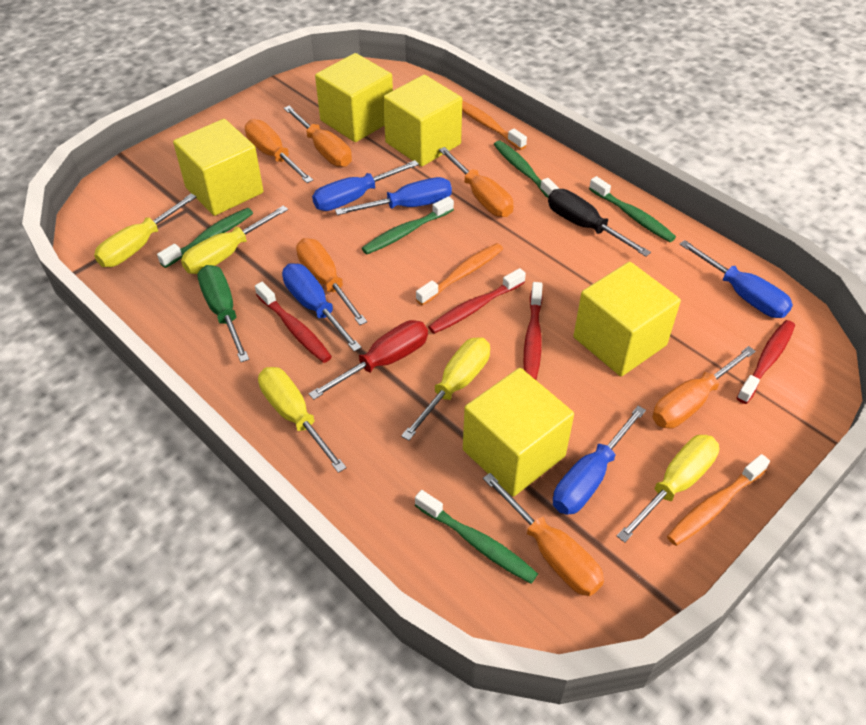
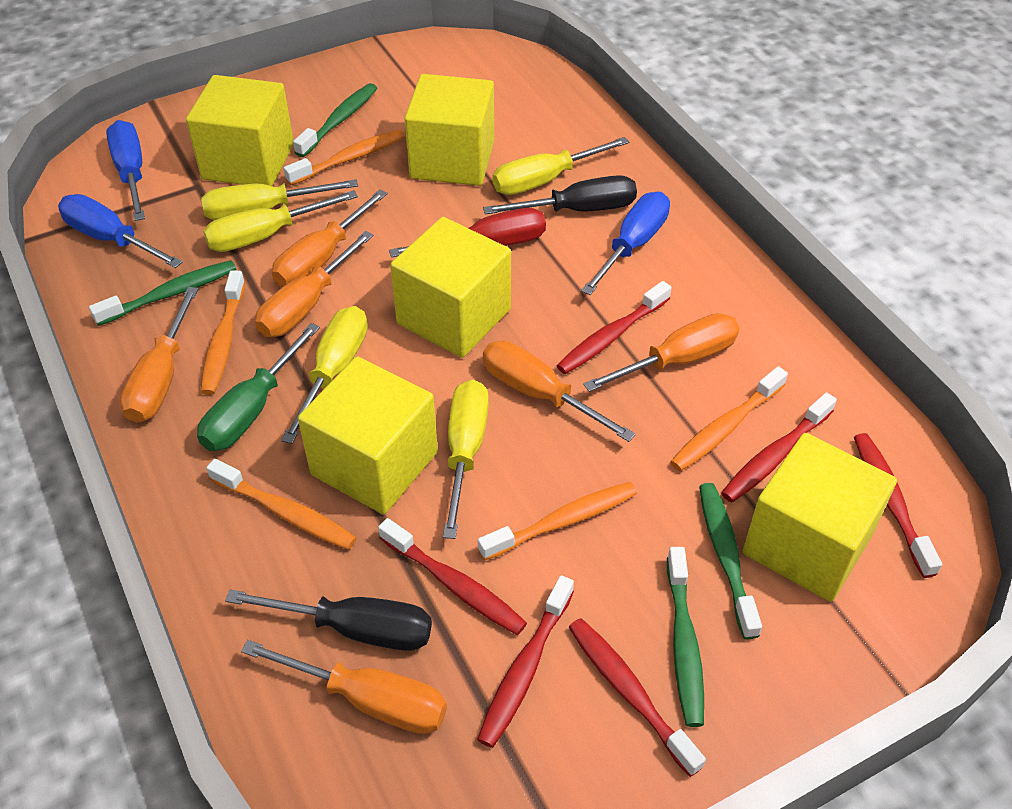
black screwdriver: [548,189,651,257] = 1 -> [225,590,432,651] [483,175,637,215] = 2
blue screwdriver: [282,264,362,351] [312,160,419,211] [335,177,452,215] [553,406,646,515] [680,240,793,318] = 5 -> [58,194,183,268] [106,120,145,221] [581,192,670,295] = 3
green toothbrush: [157,208,253,268] [362,196,454,254] [415,490,538,584] [494,141,560,198] [589,176,676,242] = 5 -> [89,260,236,326] [293,83,377,157] [667,547,704,727] [699,483,762,639] = 4
orange toothbrush: [416,243,503,306] [462,101,527,150] [667,454,770,546] = 3 -> [200,270,245,395] [206,459,357,550] [284,129,405,185] [478,482,637,561] [670,366,788,471] = 5
red toothbrush: [255,282,332,363] [428,268,526,334] [524,282,543,380] [737,320,795,404] = 4 -> [378,518,527,635] [477,575,574,748] [556,281,671,374] [568,618,706,777] [721,392,837,503] [854,433,942,578] = 6

